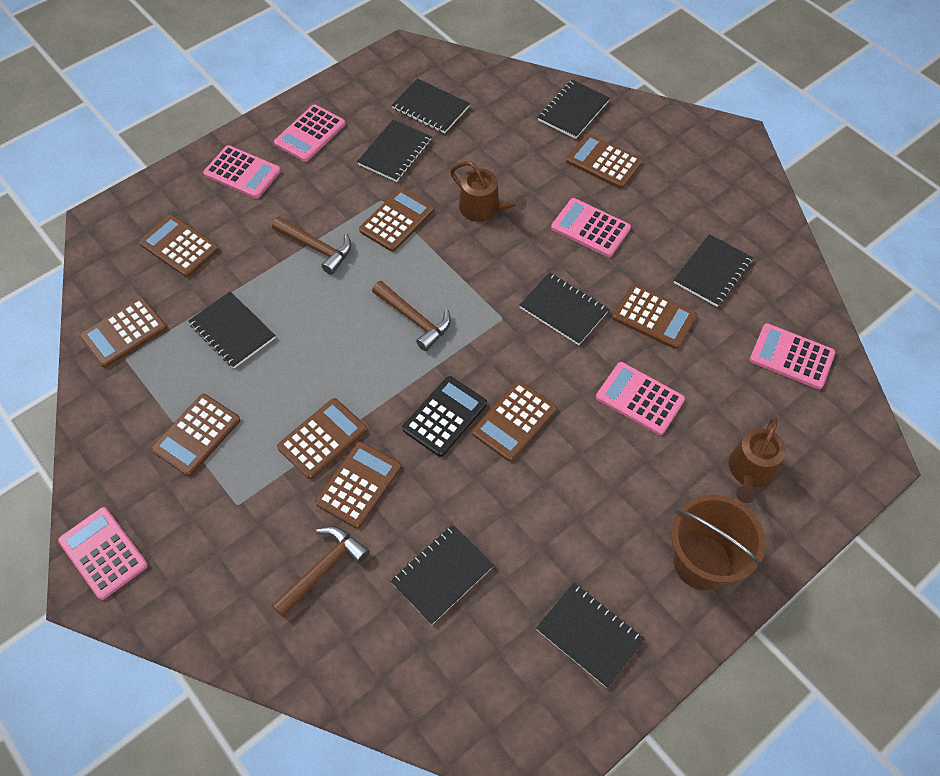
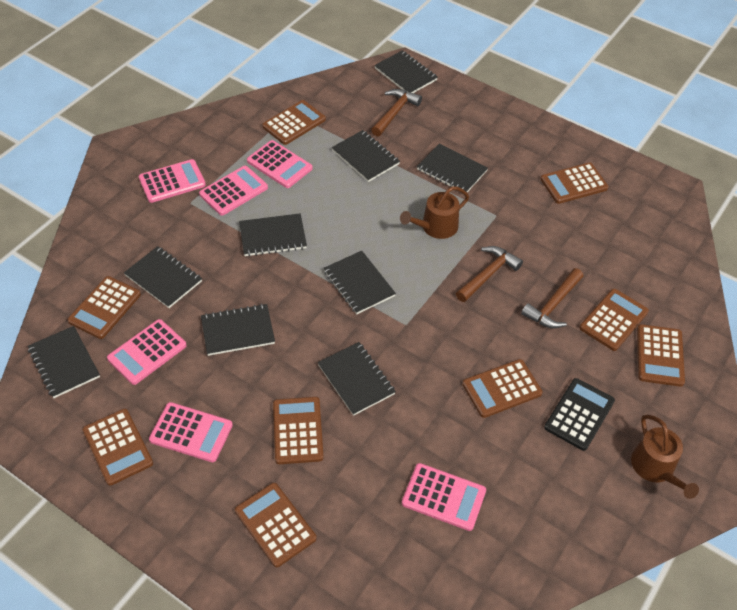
black notebook: [188,291,276,368] [357,120,432,182] [390,525,494,625] [392,79,470,134] [519,272,609,345] [536,583,645,688] [538,80,610,139] [674,234,753,307] = 8 -> [28,326,100,398] [124,246,202,308] [201,304,275,356] [239,213,307,257] [318,342,396,416] [323,251,396,314] [332,130,400,182] [374,50,438,93] [417,144,488,192] = 9
brown bucket: [671,494,765,591] = 1 -> none = 0

